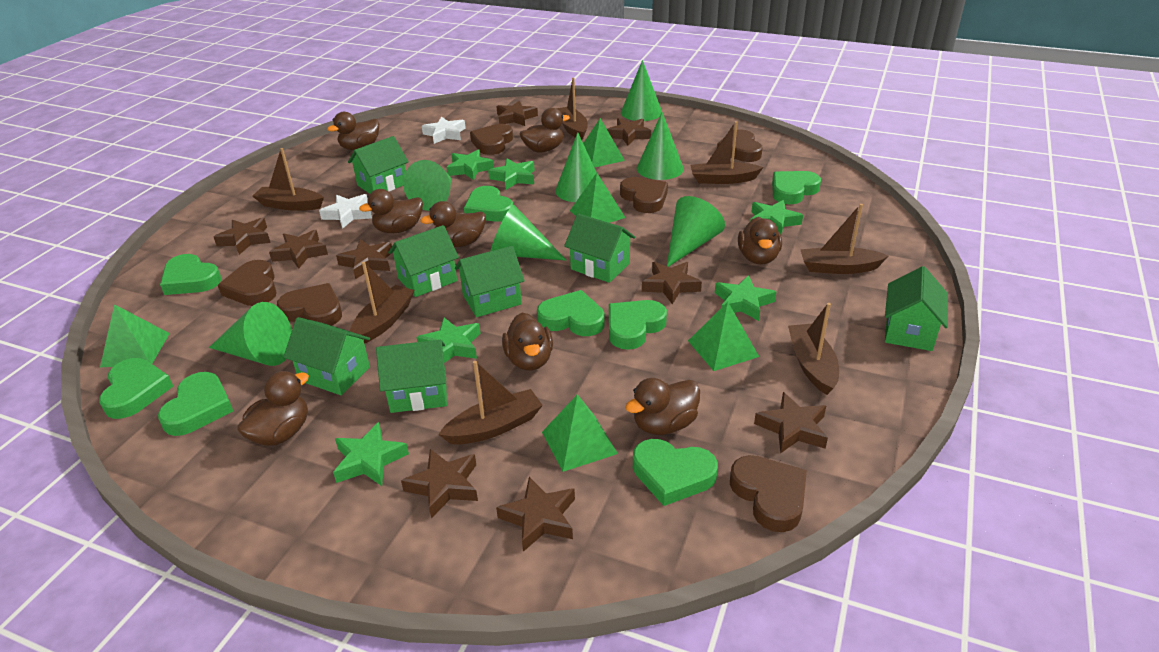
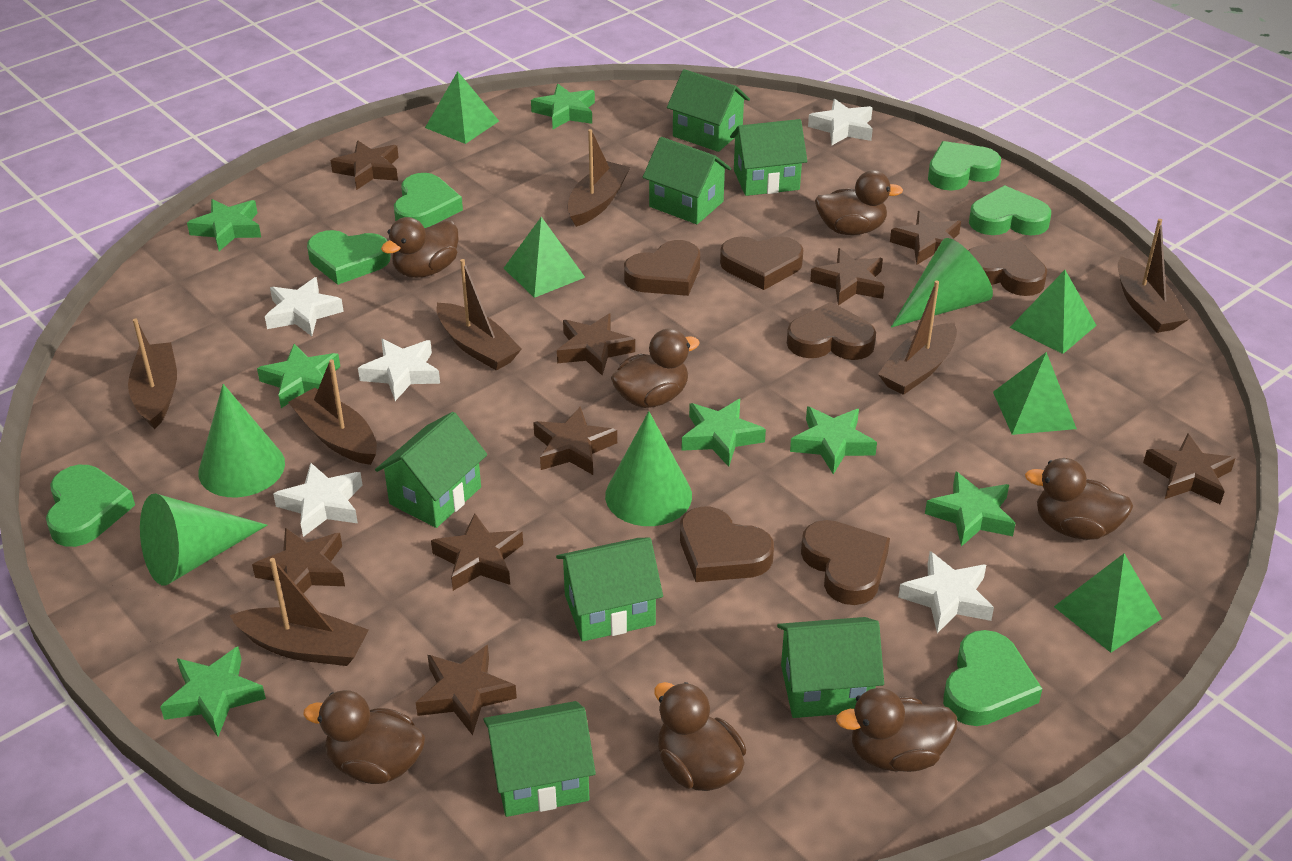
brown duck: [237,371,309,446] [327,112,379,150] [359,189,423,233] [420,201,486,247] [502,313,553,371] [520,108,570,153] [625,378,700,435] [738,217,782,265] = 8 -> [303,690,425,784] [381,217,458,278] [611,328,700,408] [654,682,746,791] [815,170,903,235] [836,688,957,772] [1025,458,1133,540] = 7
green cone: [209,302,292,366] [403,160,451,211] [491,205,566,260] [555,132,597,202] [621,60,662,121] [637,112,684,180] [667,196,725,267] = 7 -> [140,493,267,586] [198,384,285,497] [605,411,692,526] [891,238,993,328] = 4
green heart: [99,358,173,419] [158,372,233,436] [160,254,221,295] [464,186,513,222] [537,290,605,336] [609,300,667,350] [633,439,718,506] [772,171,821,204] = 8 -> [46,465,135,547] [307,230,391,285] [394,173,463,228] [928,141,1001,191] [943,630,1042,726] [969,185,1051,235] = 6
green star: [333,422,409,486] [417,318,481,363] [446,149,494,180] [488,158,535,190] [715,275,776,321] [750,200,803,235] = 6 -> [160,646,266,737] [187,199,261,251] [257,344,340,408] [531,84,595,129] [682,399,766,467] [790,406,877,474] [925,472,1016,547] = 7
white star: [319,194,372,229] [422,116,466,144] = 2 -> [265,277,344,336] [273,463,363,537] [358,339,440,401] [808,99,873,145] [898,551,994,633] = 5

